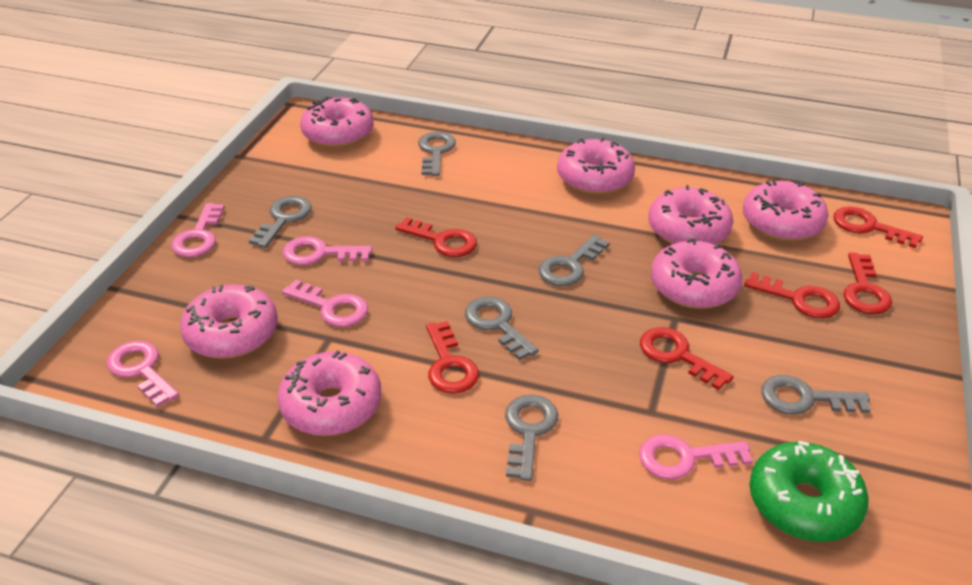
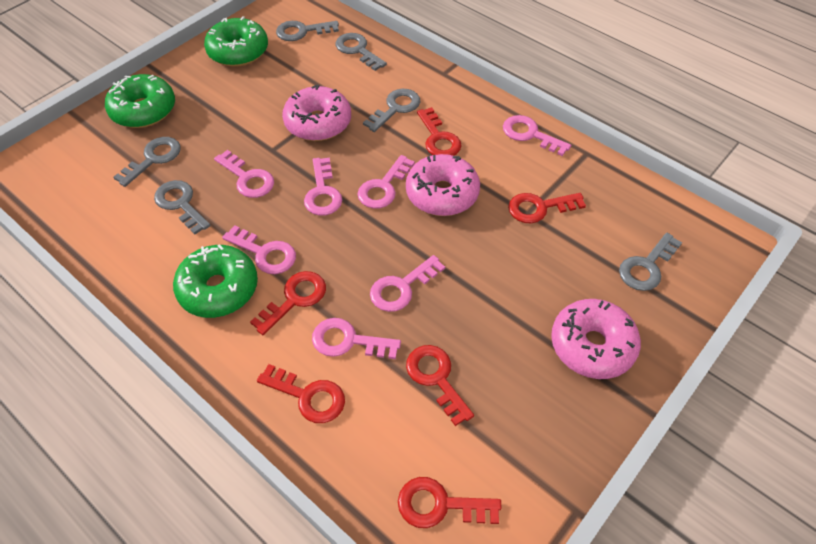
green donut: [749,441,869,542] = 1 -> [105,74,175,128] [173,244,258,318] [204,16,268,67] = 3
pink donut: [180,284,278,359] [277,350,382,436] [300,96,374,148] [557,137,635,195] [648,185,733,245] [651,238,742,309] [743,180,828,241] = 7 -> [282,84,351,141] [406,154,480,216] [551,299,641,379] = 3
pink key: [107,341,179,407] [171,203,225,257] [282,280,368,327] [283,236,372,265] [639,434,753,479] = 5 -> [214,150,274,198] [222,225,296,274] [304,157,342,216] [312,318,401,359] [358,155,415,209] [370,255,445,312] [503,115,571,156] = 7

